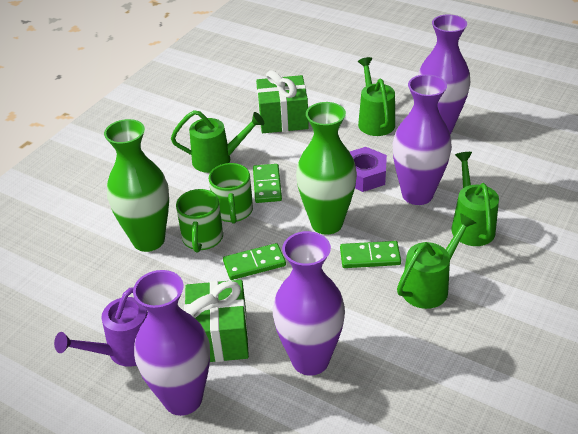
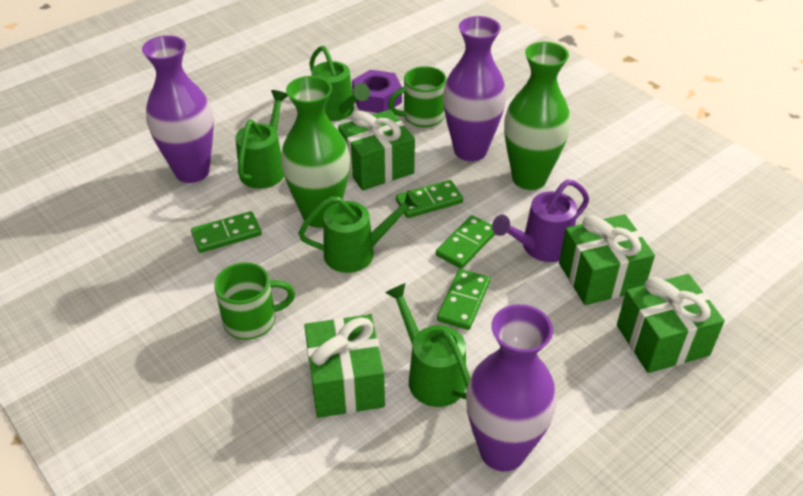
green domino: [223,243,286,280] [253,164,282,203] [340,241,401,268] = 3 -> [191,211,262,253] [396,180,463,218] [436,215,495,269] [437,269,490,330] = 4
green gift: [184,280,249,362] [256,70,309,133] = 2 -> [304,314,385,418] [338,110,415,191] [559,214,655,305] [617,274,725,373] = 4
purple vase: [133,270,210,416] [273,231,345,376] [393,74,452,205] [418,14,470,134] = 4 -> [142,35,214,183] [443,16,506,161] [466,304,557,472] = 3

